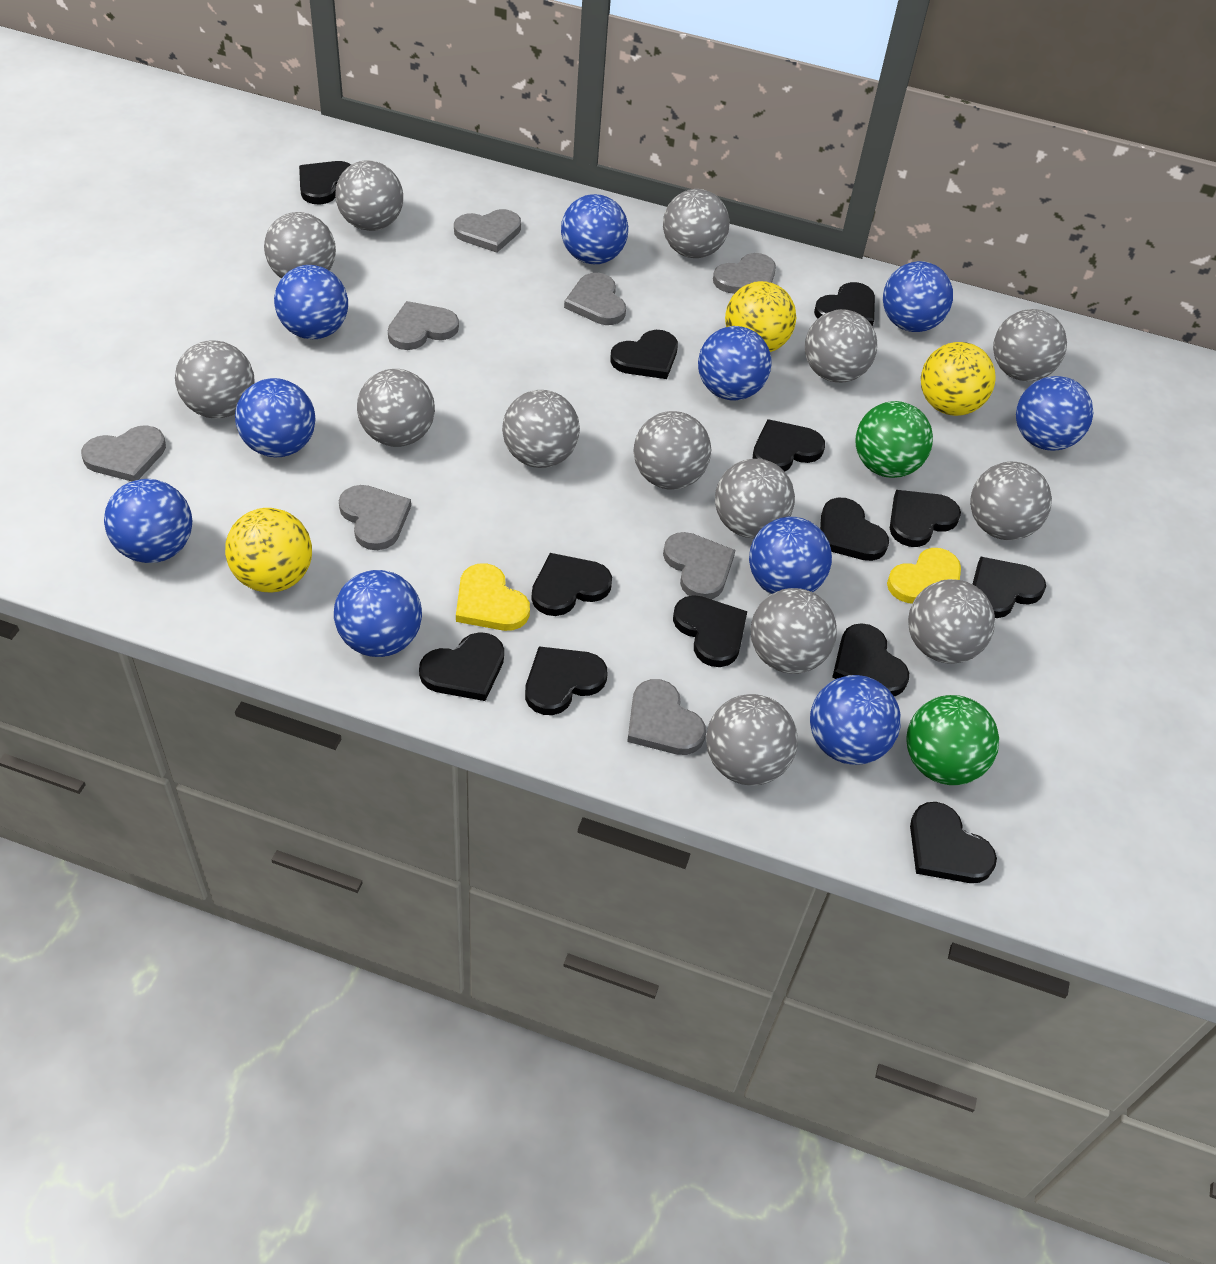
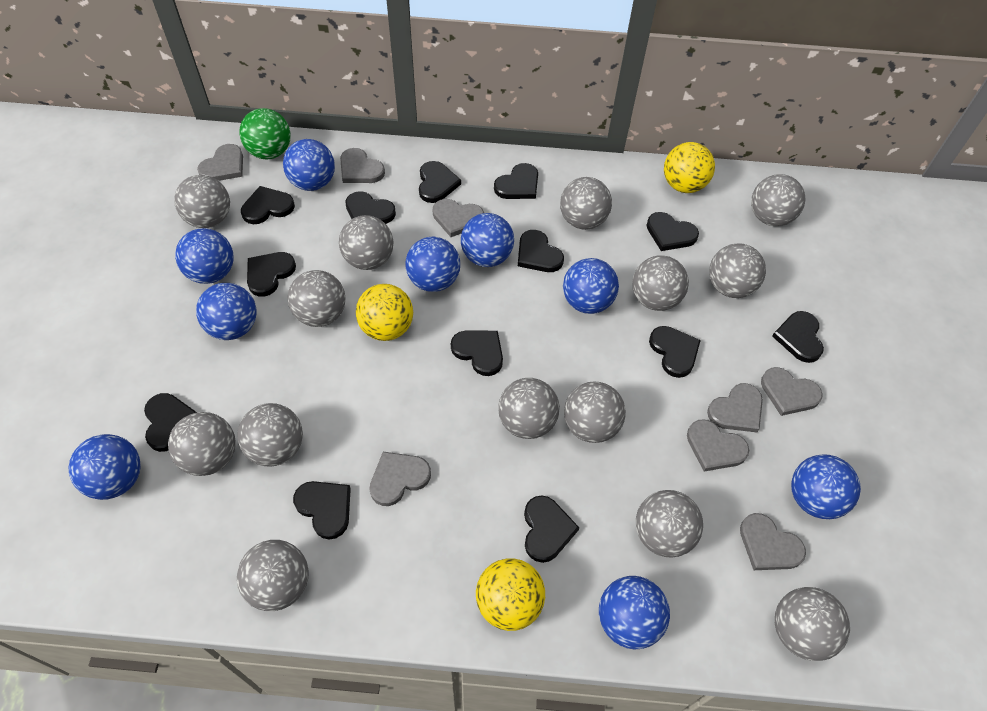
blue ball: [104,479,192,563] [235,378,316,457] [274,265,348,339] [334,570,422,657] [561,194,628,264] [698,326,771,400] [749,517,832,594] [810,675,901,765] [883,261,953,332] [1016,376,1093,451] = 10 -> [69,434,141,500] [175,228,234,284] [196,283,257,340] [283,139,335,191] [406,237,460,292] [461,213,514,267] [563,258,619,314] [599,576,670,649] [791,454,861,519] = 9
green ball: [856,401,933,478] [907,695,999,785] = 2 -> [239,108,291,159] = 1
yellow heart: [456,563,530,631] [887,548,961,604] = 2 -> none = 0

